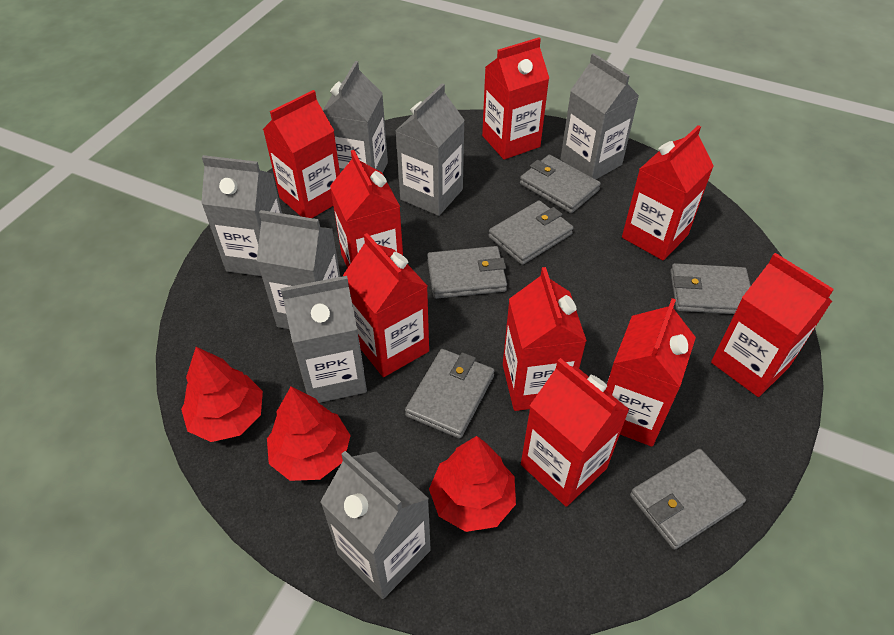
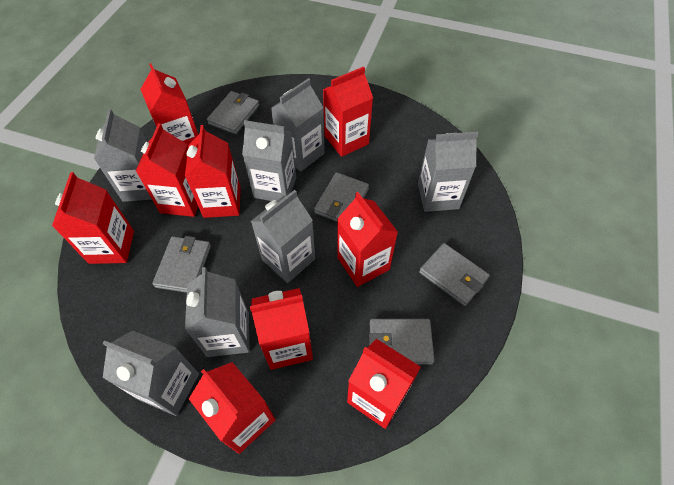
grey wallet: [405,349,495,439] [427,246,507,299] [489,200,573,265] [520,155,601,213] [630,449,746,550] [670,263,751,314] = 6 -> [152,236,211,293] [207,91,259,134] [314,172,369,222] [369,319,435,365] [419,243,490,306] = 5
red tree: [181,347,263,442] [267,387,351,481] [429,436,516,532] = 3 -> none = 0

